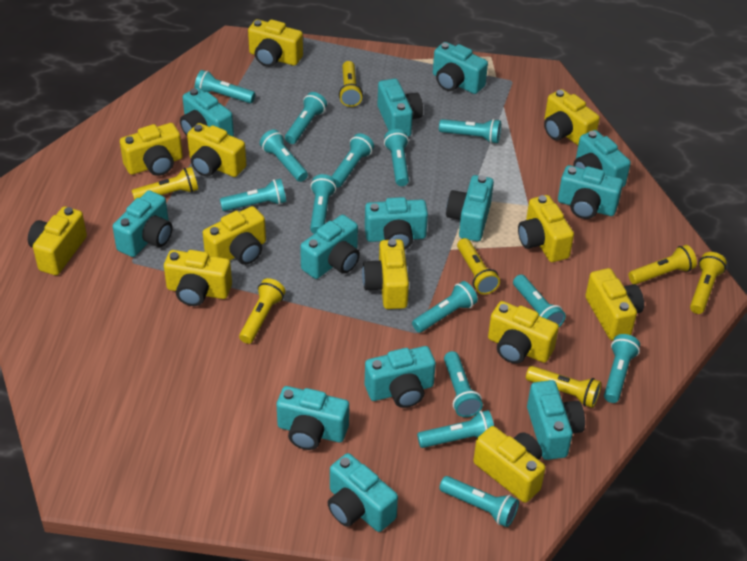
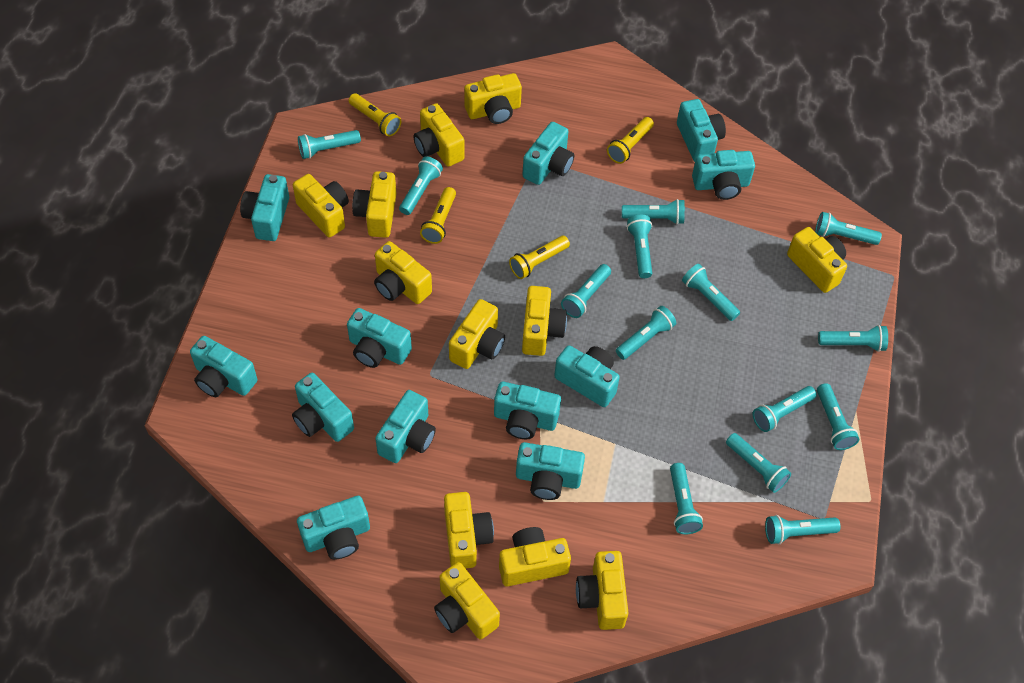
turquoise camera: [113,190,172,257] [180,87,234,137] [277,386,349,450] [300,215,360,279] [328,453,398,532] [365,197,428,250] [365,346,436,408] [377,78,423,137] [433,42,488,94] [446,175,494,241] [527,380,585,460] [558,165,623,219] [573,130,631,187] = 13 -> [190,336,257,397] [240,174,289,241] [292,373,354,442] [297,496,370,560] [347,308,412,368] [375,390,436,463] [494,382,561,439] [516,442,585,500] [522,122,574,185] [554,345,620,407] [677,99,726,162] [692,150,755,200] = 12
yellow flashlight: [132,167,198,200] [239,278,286,344] [339,61,363,107] [457,238,500,295] [526,366,601,408] [629,245,697,285] [690,252,727,314] = 7 -> [348,93,401,136] [420,187,456,244] [509,236,570,279] [607,117,654,164] = 4

